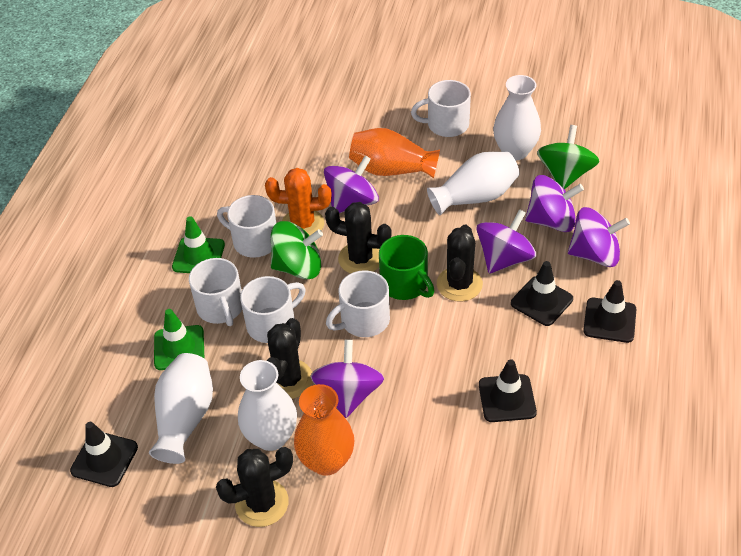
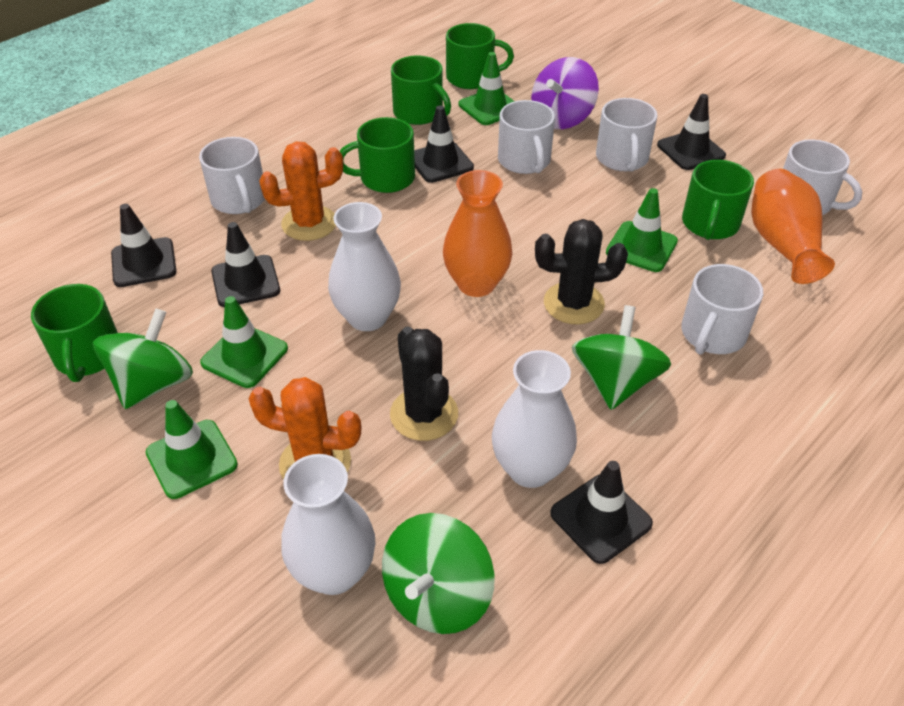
black cactus: [216,447,293,527] [267,318,313,399] [325,202,391,274] [437,225,483,302] = 4 -> [390,327,458,441] [535,219,628,325] = 2
black traffic cone: [70,422,138,487] [479,359,537,422] [511,261,573,326] [583,280,636,343] = 4 -> [111,204,176,287] [211,222,280,307] [414,105,474,183] [550,461,653,564] [657,94,726,170] = 5
green mug: [379,235,435,300] = 1 -> [31,284,118,382] [340,117,415,193] [391,56,451,125] [446,23,514,89] [682,160,754,240] = 5
green spinning top: [271,221,323,279] [537,125,600,189] = 2 -> [93,308,193,409] [382,513,494,634] [572,305,671,410] = 3
green traffic cone: [154,309,204,370] [172,216,225,273] = 2 -> [146,400,238,499] [200,296,288,388] [459,52,514,125] [606,188,678,272] = 4
orange cactus: [265,168,332,235] = 1 -> [248,377,361,480] [259,142,343,241] = 2
purple spinning top: [310,339,384,418] [324,155,379,213] [476,209,536,274] [525,175,584,232] [568,207,630,267] = 5 -> [531,57,599,129] = 1
white vase: [149,353,213,464] [238,360,297,451] [427,152,519,216] [493,75,541,160] = 4 -> [281,454,375,595] [328,202,401,331] [492,350,577,488] = 3

